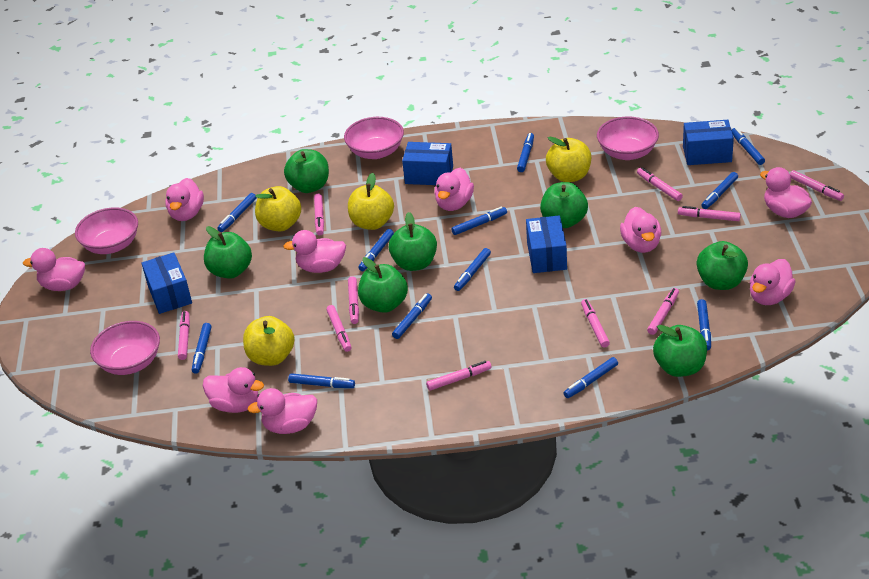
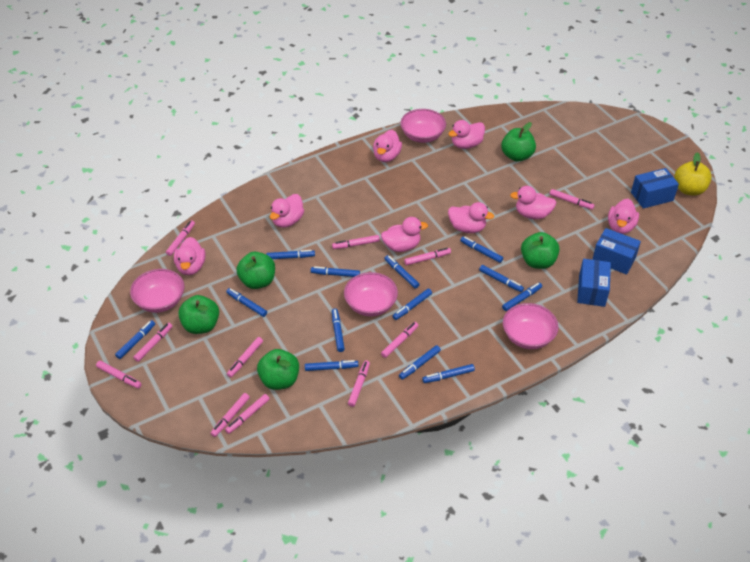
blue box: [141,252,192,314] [402,142,453,185] [526,216,567,273] [683,120,734,165] = 4 -> [577,259,611,307] [592,228,641,275] [631,168,679,209] = 3
blue marker: [192,323,212,373] [217,193,256,232] [288,373,355,388] [358,229,394,271] [392,293,432,339] [451,206,507,235] [454,248,491,291] [517,133,534,172] [564,357,618,398] [697,299,711,351] [701,172,738,209] [732,128,765,165] = 12 -> [115,320,155,359] [226,288,267,317] [266,250,315,259] [305,360,358,371] [311,266,360,277] [332,308,345,352] [384,255,420,289] [392,289,432,320] [399,345,441,380] [422,364,475,383] [460,237,503,263] [479,265,524,292] [502,283,542,311] = 13
green apple: [204,226,252,279] [284,149,329,193] [358,257,408,313] [389,212,437,271] [540,182,588,228] [653,325,707,377] [697,241,748,290] = 7 -> [178,295,219,334] [237,252,275,289] [257,349,299,390] [501,122,536,162] [521,232,560,269] = 5
pink duck: [23,248,85,291] [165,178,204,221] [203,367,264,413] [247,388,317,434] [283,230,346,273] [434,168,474,211] [620,207,661,253] [750,259,796,305] [760,167,812,218] = 9 -> [174,237,205,275] [270,194,304,228] [373,130,402,162] [381,217,428,252] [448,120,485,149] [448,202,494,233] [510,186,557,219] [608,199,639,234] = 8
pink marker: [178,311,190,360] [314,194,324,235] [326,305,352,352] [348,276,359,324] [426,361,492,391] [581,299,610,348] [637,167,683,201] [647,288,679,335] [678,206,741,221] [790,170,844,201] = 10 -> [96,361,142,389] [133,323,173,362] [166,220,195,256] [211,393,250,437] [225,394,270,434] [227,337,263,378] [332,235,380,249] [348,361,370,407] [381,322,418,358] [404,248,451,265] [550,189,595,210] = 11
yellow apple: [243,316,295,366] [255,186,301,231] [348,173,394,230] [546,137,591,182] = 4 -> [674,152,712,195] = 1

